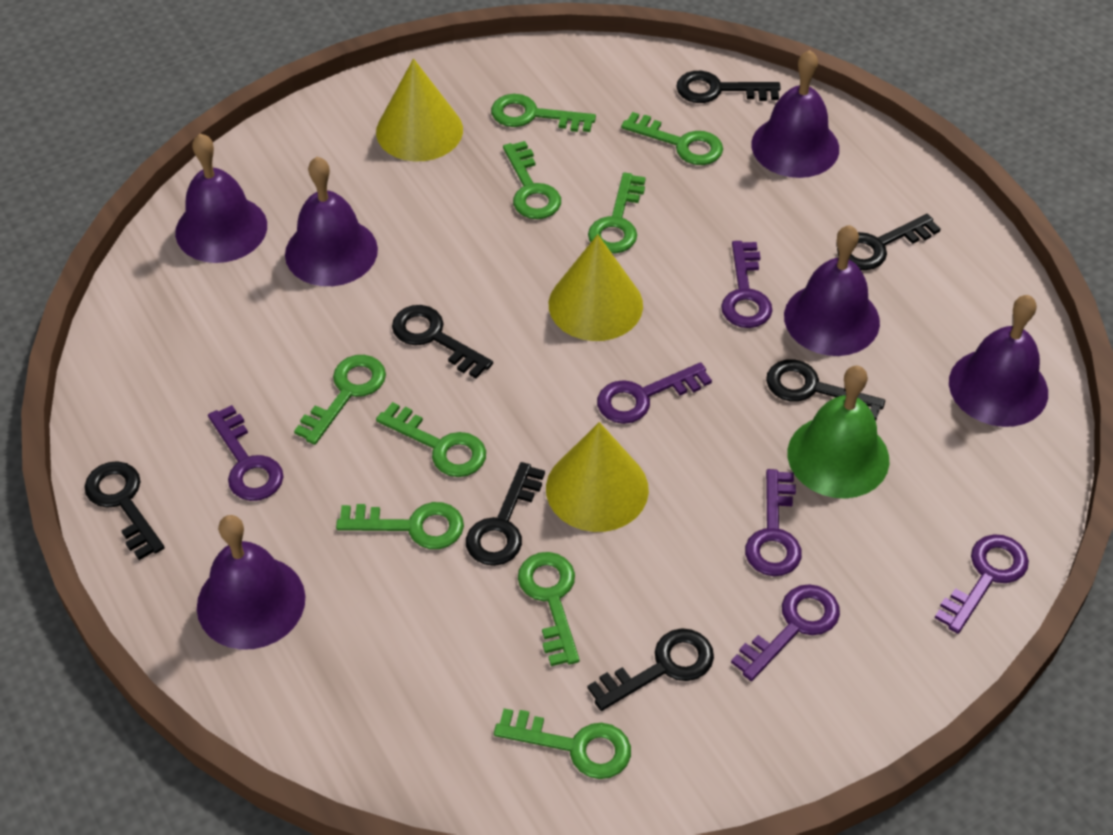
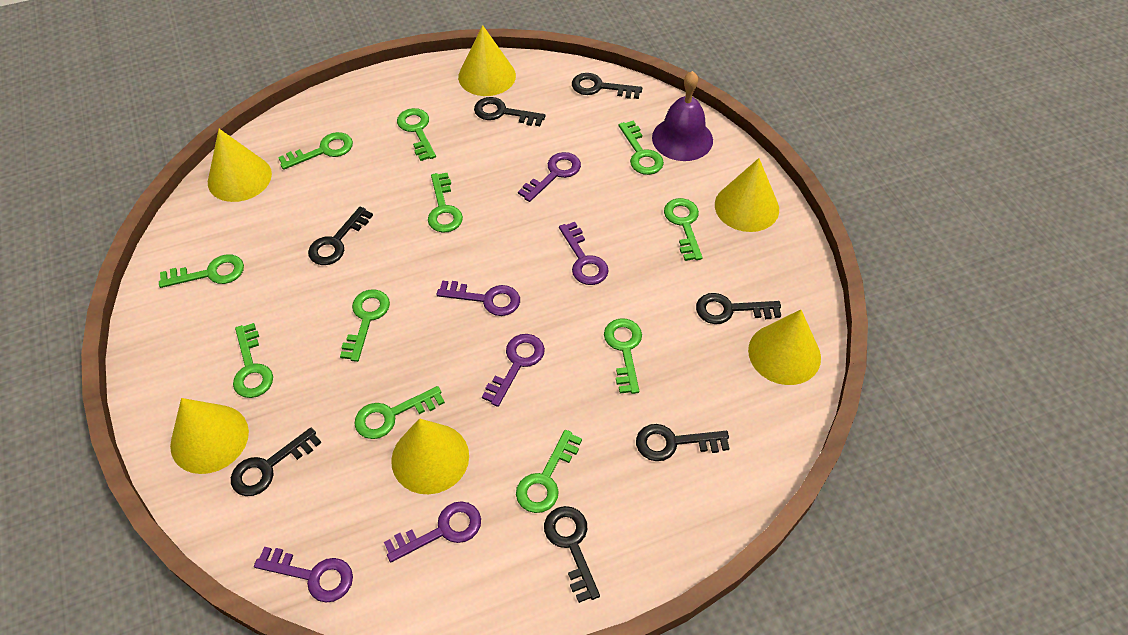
green bell: [788,366,889,499] = 1 -> none = 0
green key: [294,355,386,445] [336,502,464,549] [376,402,486,477] [491,94,596,132] [494,708,631,779] [503,141,561,219] [518,552,580,666] [588,172,646,253] [621,112,723,165] = 9 -> [159,254,244,288] [233,323,273,398] [278,132,353,170] [340,289,390,362] [354,386,445,439] [397,108,436,161] [428,173,463,233] [516,430,582,513] [604,319,642,394] [619,121,664,175] [664,198,703,261] = 11
purple bell: [175,133,267,263] [197,515,305,650] [285,157,378,286] [751,50,839,178] [784,225,880,356] [949,295,1048,427] = 6 -> [652,71,713,161] = 1
yellow cone: [376,58,463,161] [546,422,649,532] [549,234,643,341] = 3 -> [170,398,249,474] [208,129,272,202] [391,418,469,494] [458,25,516,96] [715,158,779,232] [748,310,821,385] = 6

